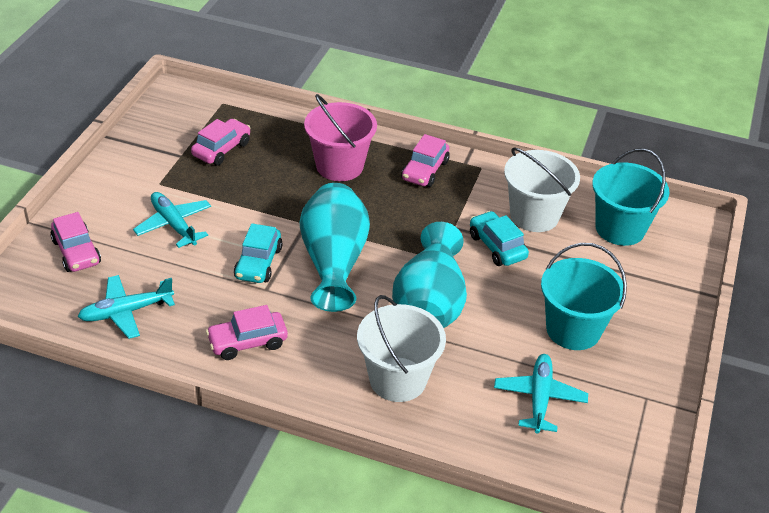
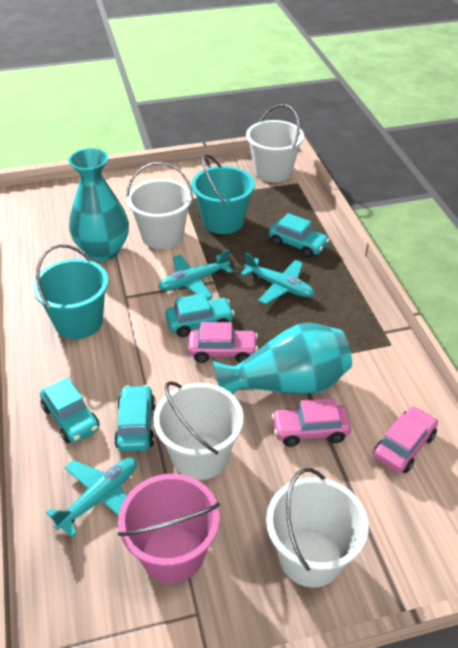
pink car: [50,212,101,272] [191,119,251,165] [206,305,288,360] [401,134,450,187] = 4 -> [188,322,258,363] [271,398,351,447] [374,406,438,473] = 3
turquoise car: [234,224,283,283] [470,211,529,266] = 2 -> [40,377,100,443] [114,385,156,451] [165,293,235,337] [269,213,330,258] = 4
white bucket: [357,295,446,402] [504,147,580,232] = 2 -> [126,162,193,249] [153,381,244,480] [246,104,304,182] [266,468,369,588] = 4

